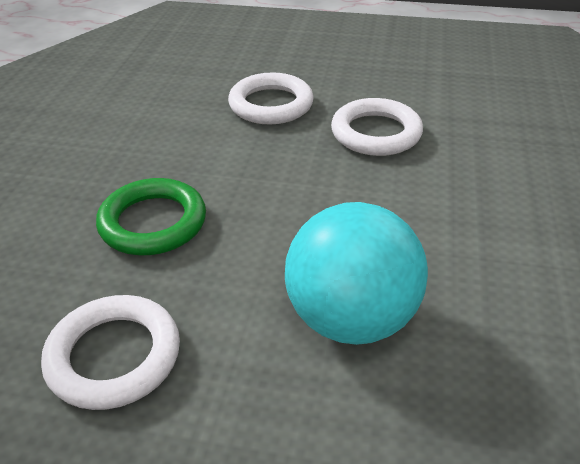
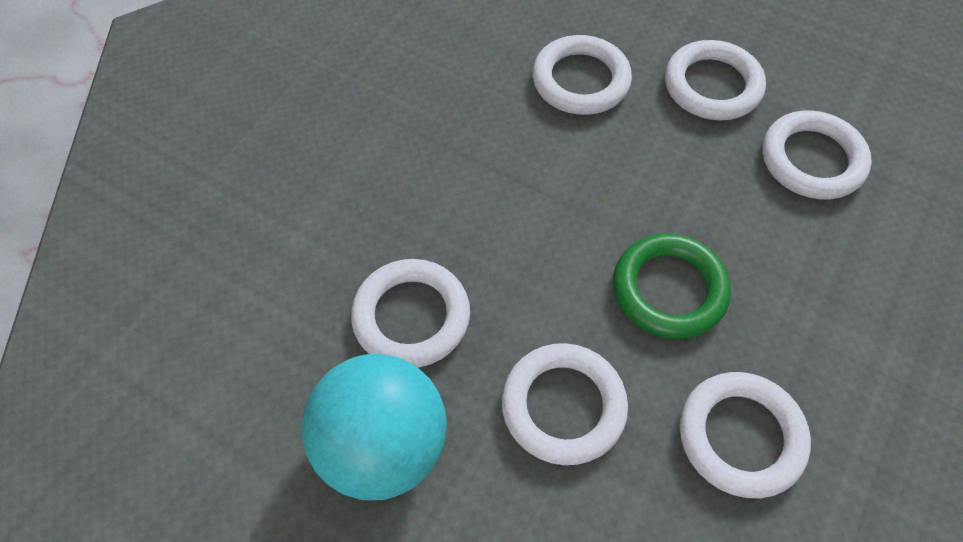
white ring: [41,295,180,410] [228,73,314,124] [331,98,423,156] = 3 -> [351,259,470,368] [501,343,628,465] [532,35,632,115] [665,40,766,121] [680,372,811,498] [762,110,872,200] = 6

